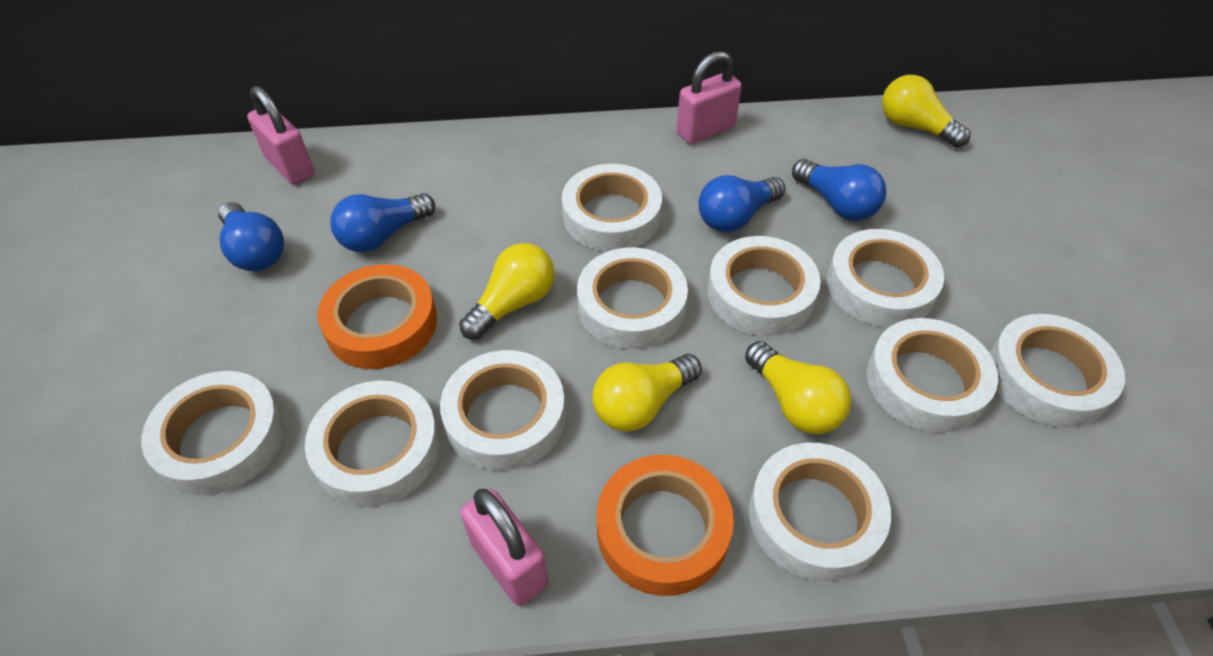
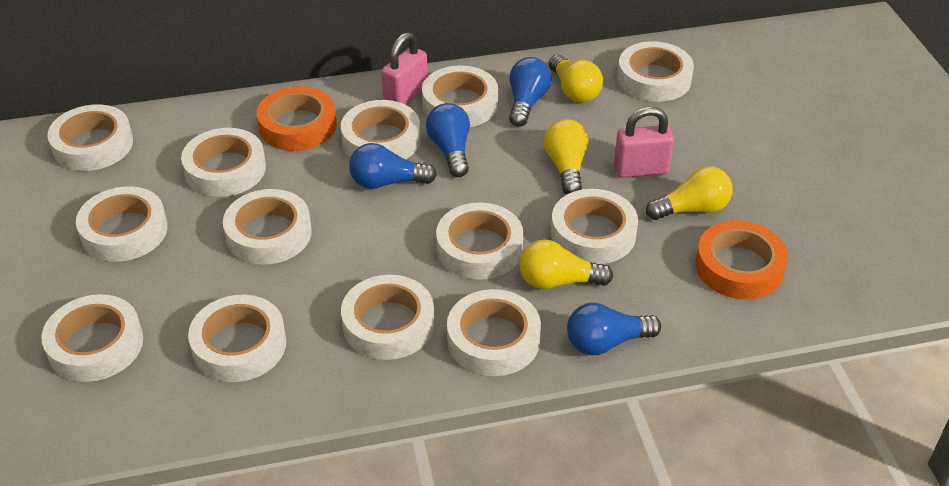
pink padlock: [247,86,315,185] [460,489,548,606] [677,51,742,144] = 3 -> [382,32,428,105] [614,107,674,178] = 2
white tape: [141,371,284,496] [305,381,440,507] [440,350,565,471] [562,164,662,251] [577,247,688,349] [707,236,821,336] [749,443,891,581] [827,229,944,328] [867,318,998,433] [989,314,1125,428] = 10 -> [41,294,143,382] [47,104,133,171] [76,186,168,262] [181,128,266,197] [188,295,286,382] [223,189,312,264] [341,100,420,159] [341,275,434,360] [422,66,498,127] [436,203,523,280] [447,289,541,376] [551,189,638,264] [617,41,694,102] = 13

